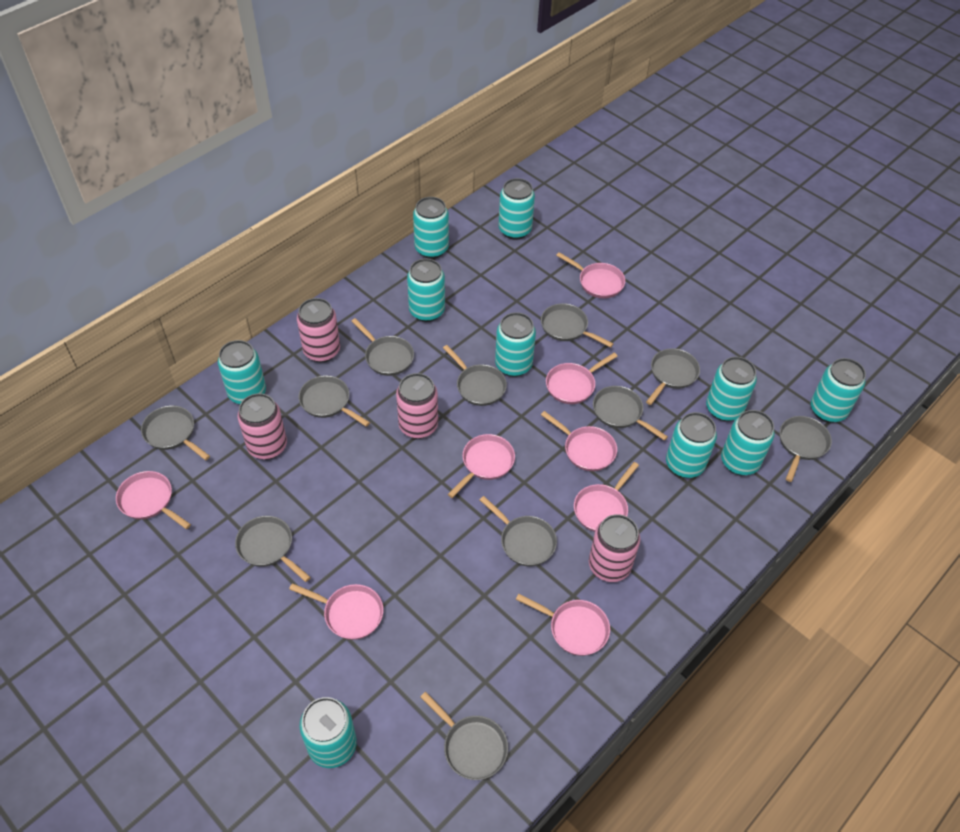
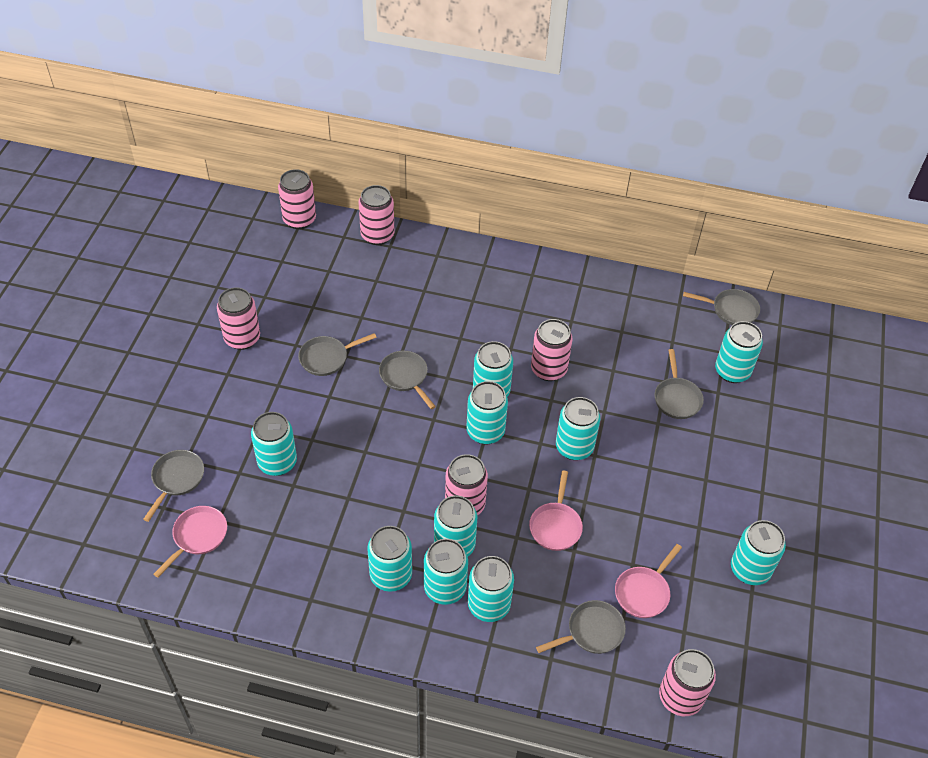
grey pan: [141,405,210,460] [235,516,311,582] [299,375,370,427] [351,318,414,376] [420,692,508,780] [443,345,507,406] [480,496,557,566] [541,303,614,348] [593,386,668,441] [646,348,700,405] [780,416,832,482] = 11 -> [143,450,204,522] [298,333,377,376] [379,351,436,409] [536,600,626,654] [655,349,704,419] [683,289,760,325] = 6
pink can: [238,393,287,460] [297,298,340,362] [396,373,438,439] [589,514,640,582] = 4 -> [217,287,260,350] [278,169,316,229] [358,185,395,245] [445,454,488,515] [531,319,573,381] [659,649,716,716] = 6
pink pan: [116,471,191,529] [289,583,383,640] [448,434,515,498] [516,594,610,656] [541,411,617,471] [546,353,618,404] [556,252,625,298] [574,462,639,532] = 8 -> [153,506,227,578] [529,471,583,551] [615,544,682,618] = 3

